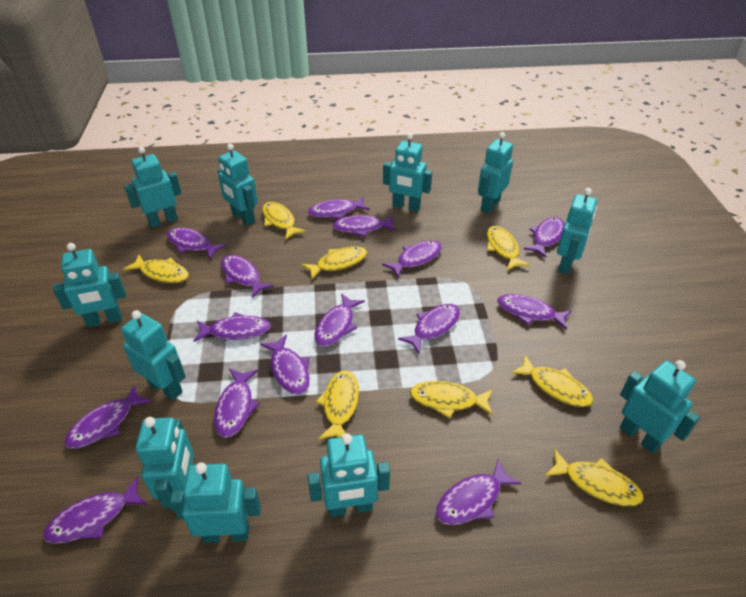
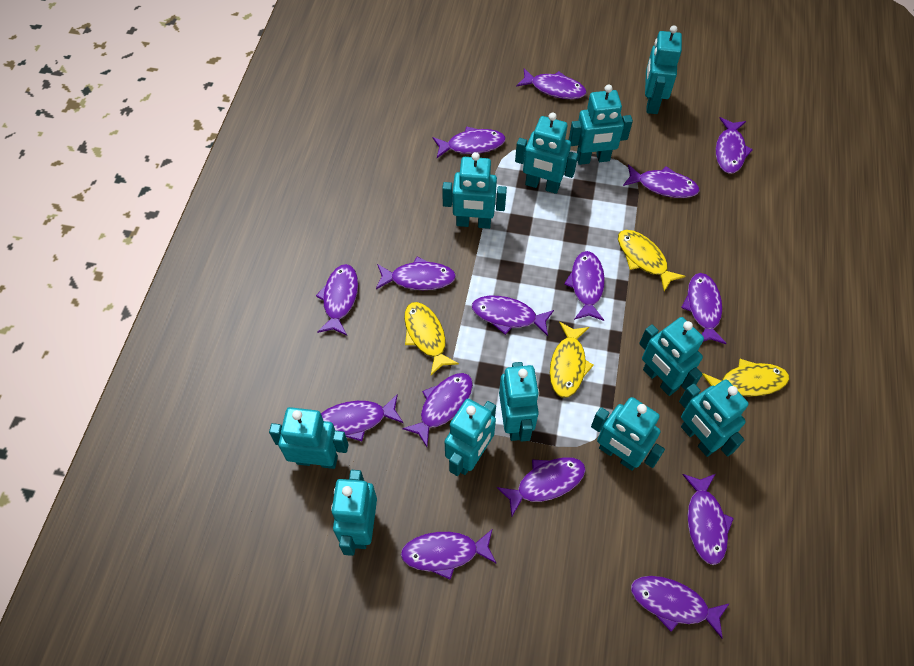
yellow fish: [123,255,189,283] [262,202,306,239] [301,246,367,280] [316,370,359,439] [410,381,493,418] [487,226,530,270] [511,355,593,407] [545,449,644,506] = 8 -> [404,302,459,375] [550,322,594,398] [618,230,685,292] [702,359,789,397] = 4

